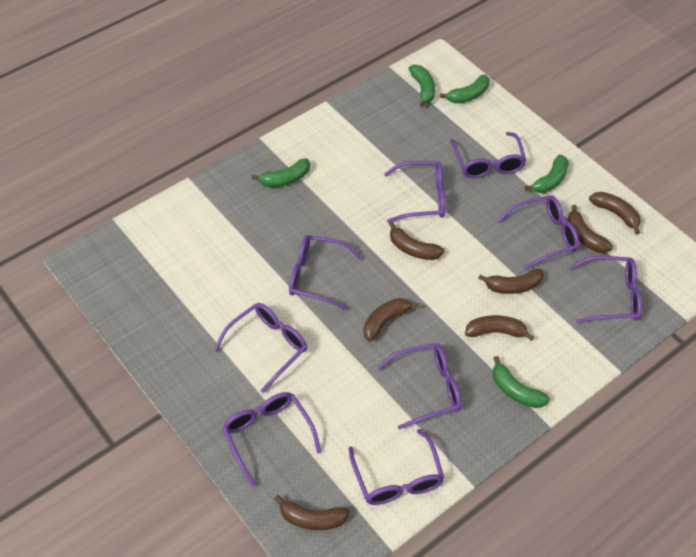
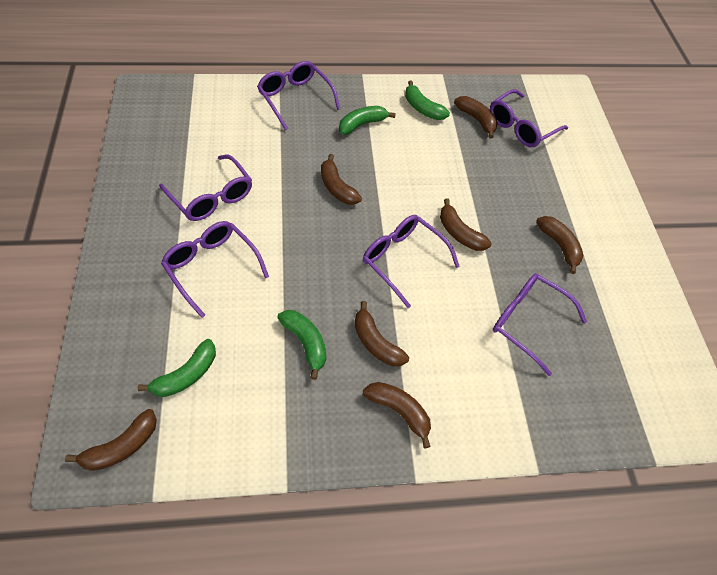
green banana: [251,158,310,187] [408,64,435,107] [440,75,490,103] [493,356,550,408] [525,154,569,193] = 5 -> [138,339,216,397] [277,310,326,380] [339,106,396,135] [405,80,450,120] = 4
purple glasses: [214,303,307,393] [222,392,321,487] [289,235,362,311] [349,429,444,505] [377,343,461,430] [384,161,445,223] [450,132,527,178] [497,195,579,270] [570,256,642,323] = 9 -> [159,155,252,221] [161,221,269,318] [257,61,340,131] [363,215,460,308] [490,89,568,147] [493,273,587,376] = 6

